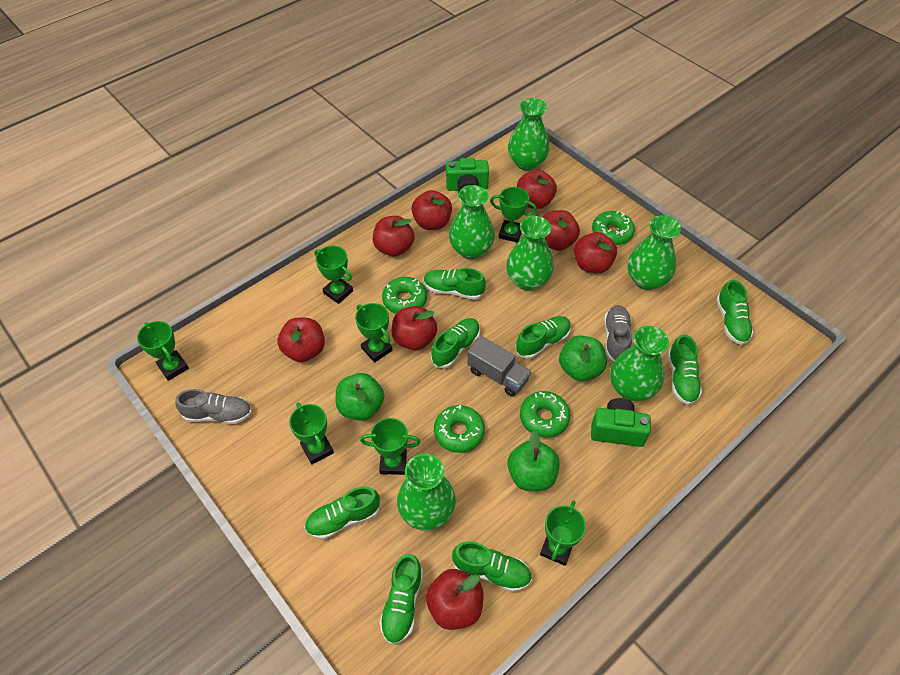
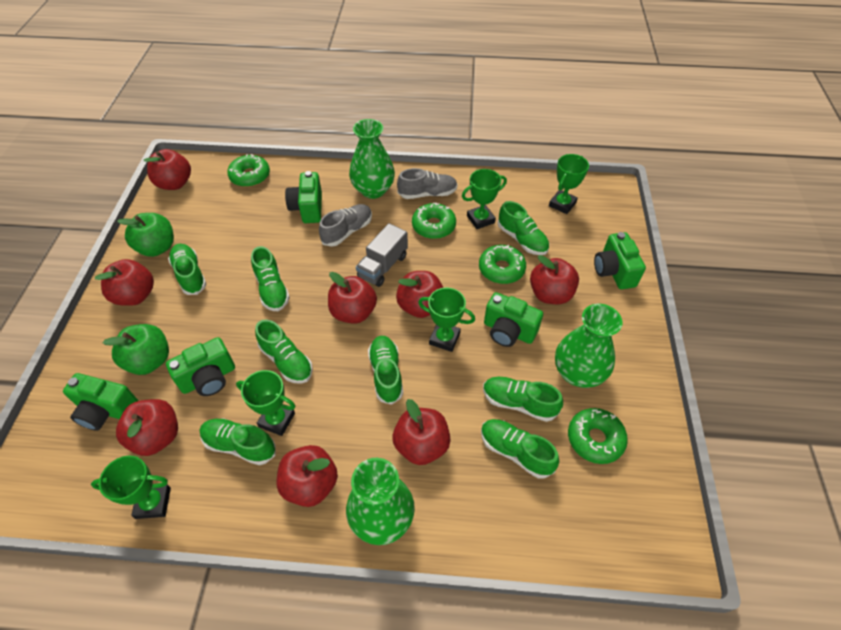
green apple: [336,373,384,421] [507,430,560,491] [559,335,607,381] = 3 -> [103,324,169,375] [117,213,174,257] = 2
green camera: [446,158,489,193] [591,398,651,447] = 2 -> [63,373,139,431] [166,337,235,396] [285,171,322,223] [484,292,543,347] [594,232,646,289] = 5
green trophy: [137,321,189,381] [289,403,334,465] [314,246,353,304] [355,303,393,363] [360,418,421,475] [490,187,537,243] [540,500,586,566] = 7 -> [91,456,171,519] [236,370,296,436] [418,288,475,352] [462,169,507,229] [549,154,589,214] = 5
green vase: [397,454,456,531] [449,185,495,259] [506,216,554,291] [508,98,549,171] [610,326,669,401] [627,215,681,290] = 6 -> [346,458,415,545] [349,119,395,199] [555,304,623,388] = 3

